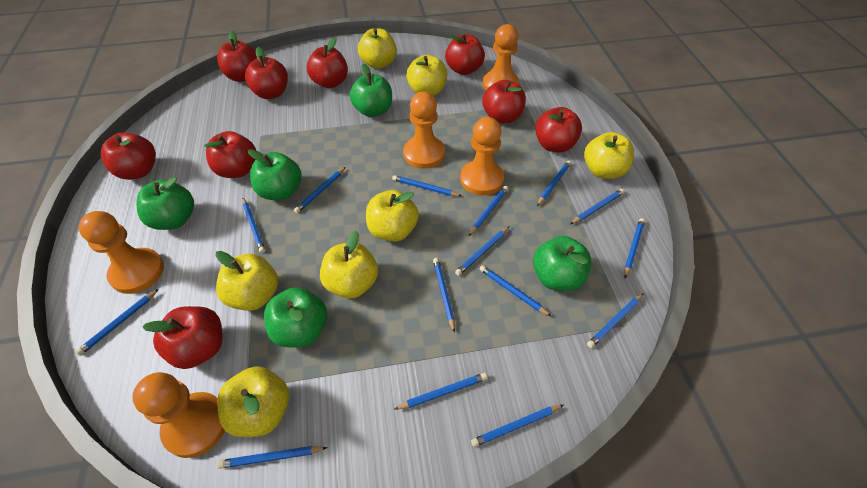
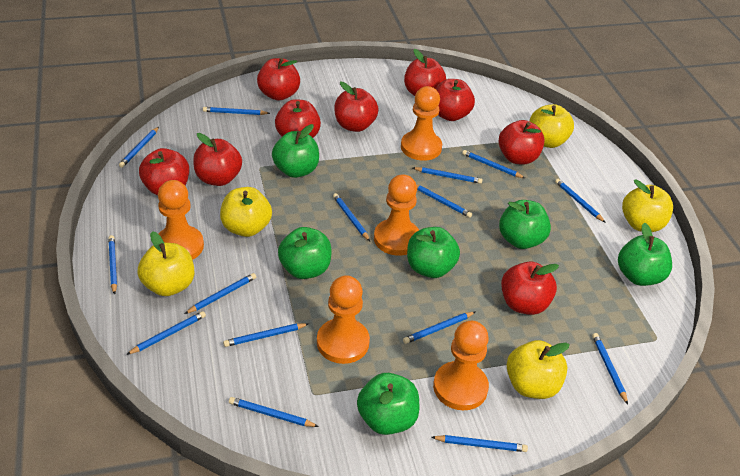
green apple: [136,176,194,230] [248,149,302,200] [264,287,327,347] [350,63,392,117] [533,236,592,291] = 5 -> [272,124,319,178] [278,227,332,279] [357,373,419,435] [407,227,460,278] [499,200,551,249] [618,223,672,286] = 6
yellow apple: [215,251,278,311] [217,366,289,437] [320,231,378,298] [358,28,397,69] [366,190,419,241] [406,55,447,96] [584,132,634,179] = 7 -> [137,231,194,296] [220,187,272,237] [507,340,570,399] [529,104,574,148] [622,180,673,232] = 5

